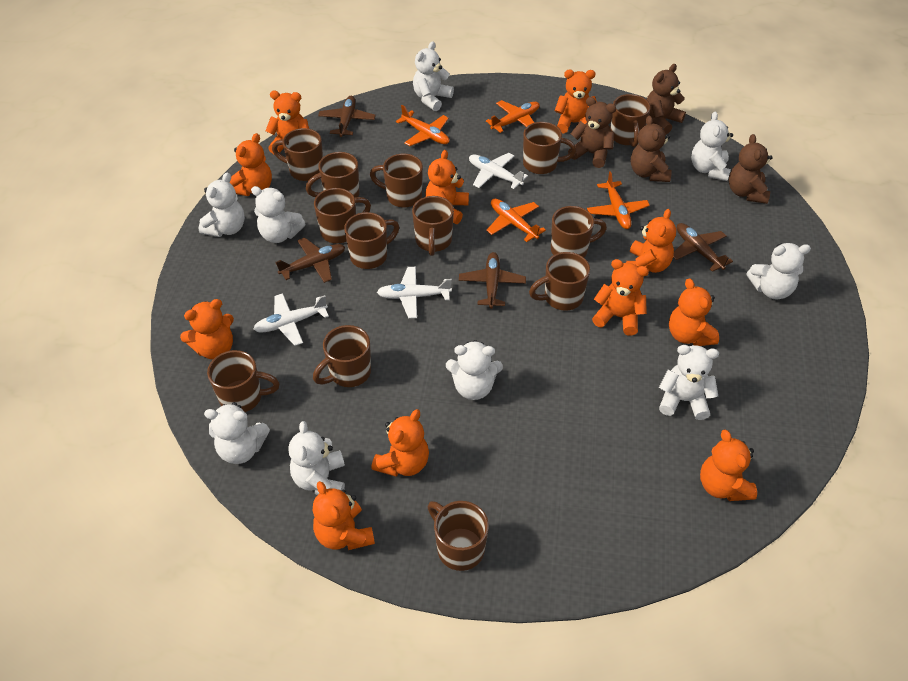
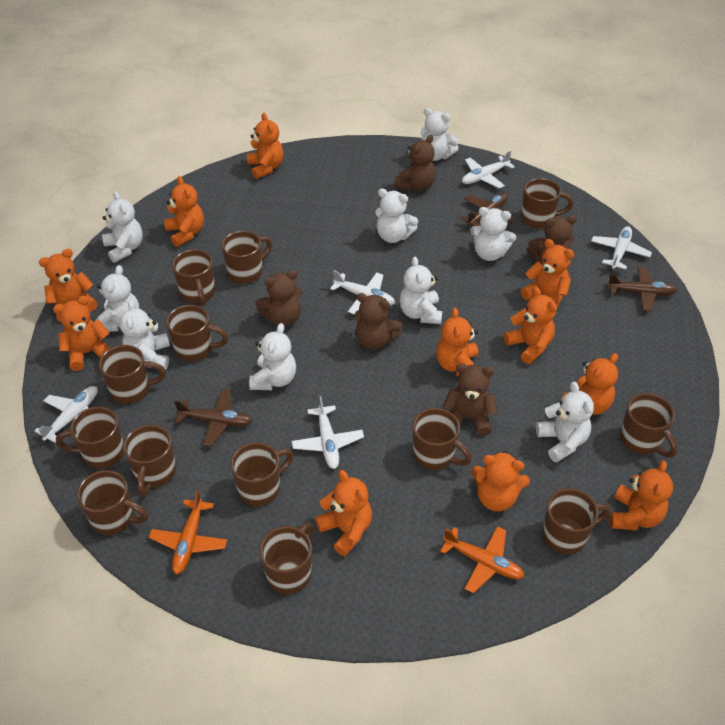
brown plane: [276,238,345,283] [318,96,376,137] [459,252,526,309] [673,223,733,272] = 4 -> [174,389,252,446] [461,193,514,226] [607,267,677,311] = 3
brown teddy bear: [568,97,616,168] [631,116,672,182] [647,64,686,134] [729,134,773,204] = 4 -> [255,270,302,326] [355,293,402,350] [394,135,436,191] [443,364,498,436] [527,215,577,264] = 5
orange plane: [396,105,449,146] [486,100,540,133] [486,199,546,242] [587,171,650,229] = 4 -> [149,490,227,574] [440,526,525,593] = 2
white plane: [253,293,329,346] [377,267,452,318] [469,153,528,189] = 3 -> [35,386,98,443] [292,396,364,469] [330,270,395,315] [462,151,515,188] [591,226,652,270] = 5

